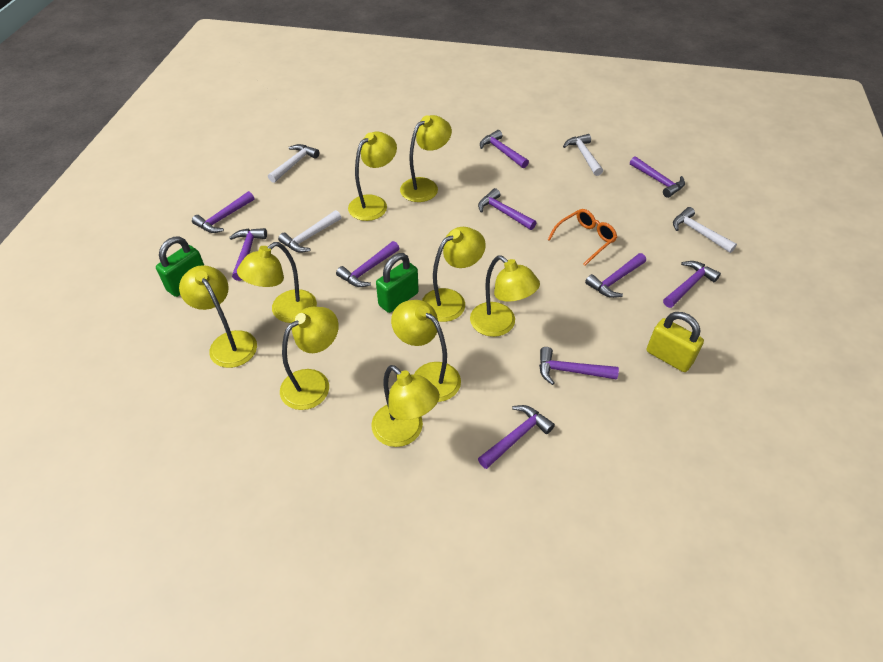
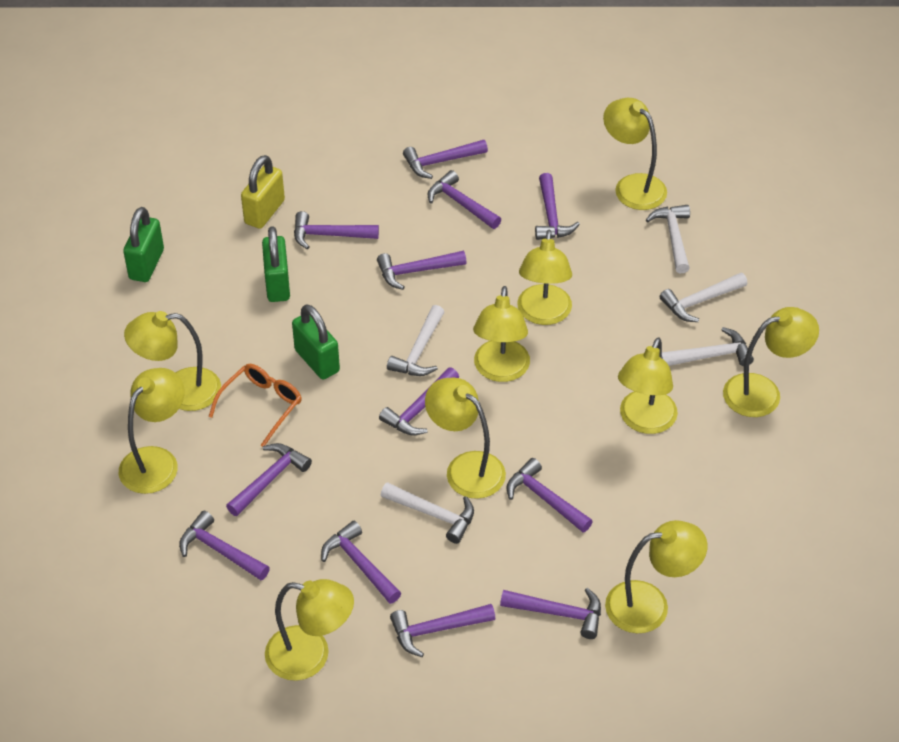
green padlock: [156,237,205,297] [376,253,419,313] = 2 -> [123,207,164,282] [262,226,290,302] [292,304,340,380] = 3
purple hammer: [192,191,254,233] [229,228,267,281] [336,241,399,287] [478,188,536,230] [478,405,555,469] [480,130,529,168] [539,347,619,385] [585,253,646,298] [630,156,685,198] [663,261,721,308] = 10 -> [179,511,270,580] [226,443,312,516] [294,211,379,249] [321,521,401,604] [377,251,467,290] [379,367,459,435] [390,604,495,657] [403,140,488,179] [428,170,501,229] [500,588,601,639] [506,458,593,532] [535,173,580,240] = 12
white hammer: [268,144,319,183] [278,210,341,253] [563,134,603,176] [673,207,737,253] = 4 -> [381,482,474,544] [387,305,444,376] [646,205,690,273] [660,273,747,322] [661,327,754,366] = 5
yellow lamp: [179,265,257,368] [237,242,317,323] [280,307,339,410] [348,131,397,221] [371,365,440,447] [391,300,461,402] [400,115,452,202] [422,227,486,322] [470,255,540,337] = 9 -> [119,368,184,494] [124,311,221,411] [265,579,354,681] [425,378,506,499] [473,286,530,382] [517,230,572,325] [603,98,667,210] [605,520,707,633] [618,338,678,434] [723,307,819,417] = 10

